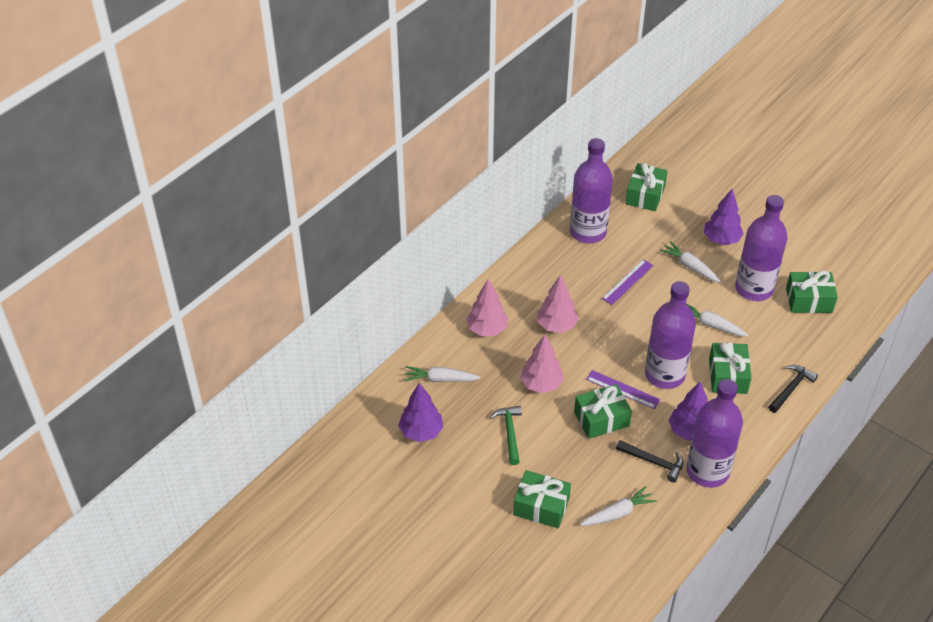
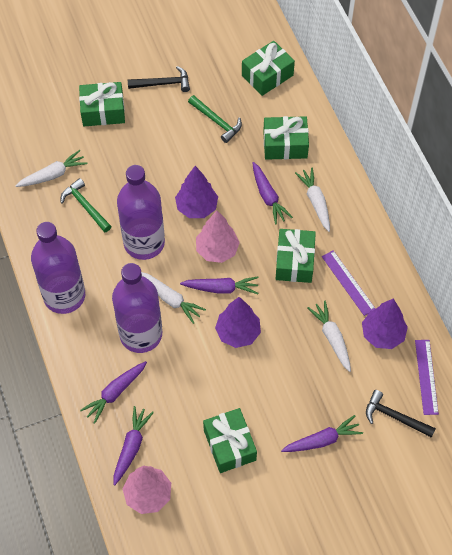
green hammer: [490,406,522,465] = 1 -> [61,178,111,232] [188,95,242,143] = 2
pink tree: [466,279,508,336] [520,335,564,393] [537,275,579,333] = 3 -> [123,466,171,514] [196,210,240,263] = 2
purple bottle: [570,138,613,243] [645,281,696,389] [686,379,743,488] [735,195,787,301] = 4 -> [31,222,85,314] [112,263,162,353] [117,165,165,260] = 3
purple carrot: none = 0 -> [80,361,147,424] [114,406,154,485] [180,277,258,294] [253,162,293,225] [281,415,363,452] = 5

